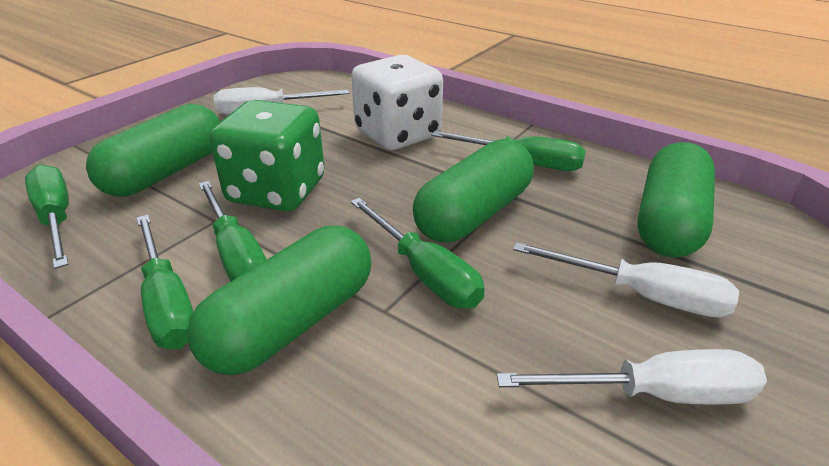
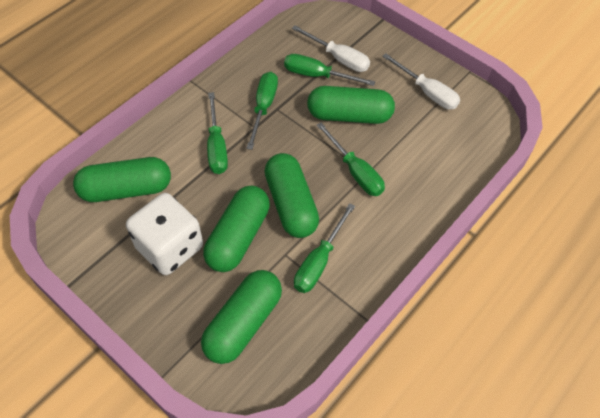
green capsule: [86,104,220,197] [187,226,371,375] [413,139,534,243] [638,142,715,258] = 4 -> [73,157,171,202] [201,270,282,364] [203,186,270,272] [264,153,319,238] [307,86,395,124] = 5
green dice: [209,100,325,211] = 1 -> none = 0
white screwdriver: [214,87,349,115] [497,349,767,405] [513,242,739,318] = 3 -> [292,25,370,72] [382,53,460,109] = 2

